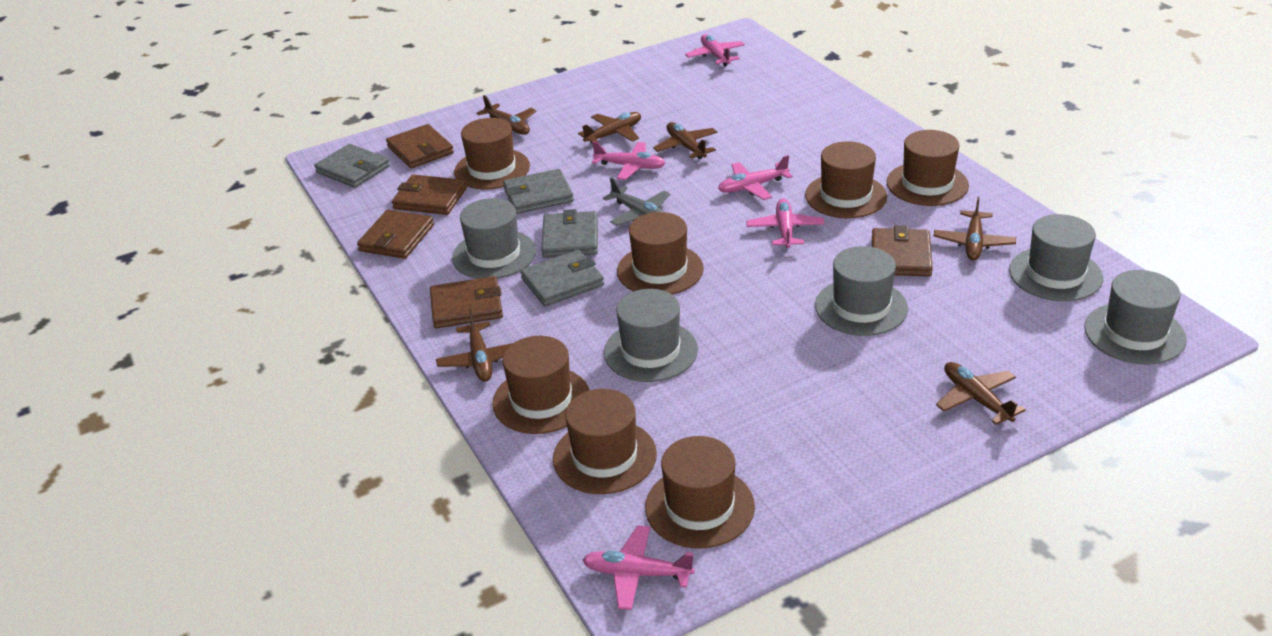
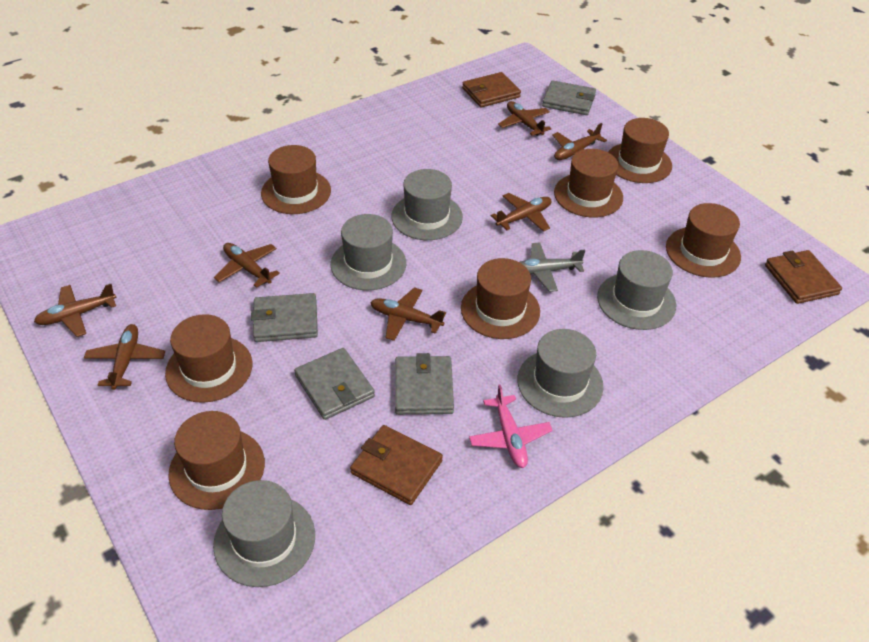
brown plane: [436,309,513,382] [476,95,536,135] [578,112,641,144] [653,122,717,159] [934,197,1016,260] [936,362,1026,425] = 6 -> [34,284,116,337] [84,324,165,390] [214,243,280,288] [370,287,446,341] [491,193,551,232] [498,101,552,136] [552,123,607,160] = 7
brown wallet: [357,210,434,259] [386,124,454,168] [392,175,467,215] [430,276,503,328] [872,226,933,277] = 5 -> [350,425,443,505] [462,72,521,107] [765,250,842,304] = 3
pink plane: [582,525,695,610] [592,141,665,180] [685,34,745,66] [718,155,793,200] [746,199,825,248] = 5 -> [469,384,553,468] = 1

